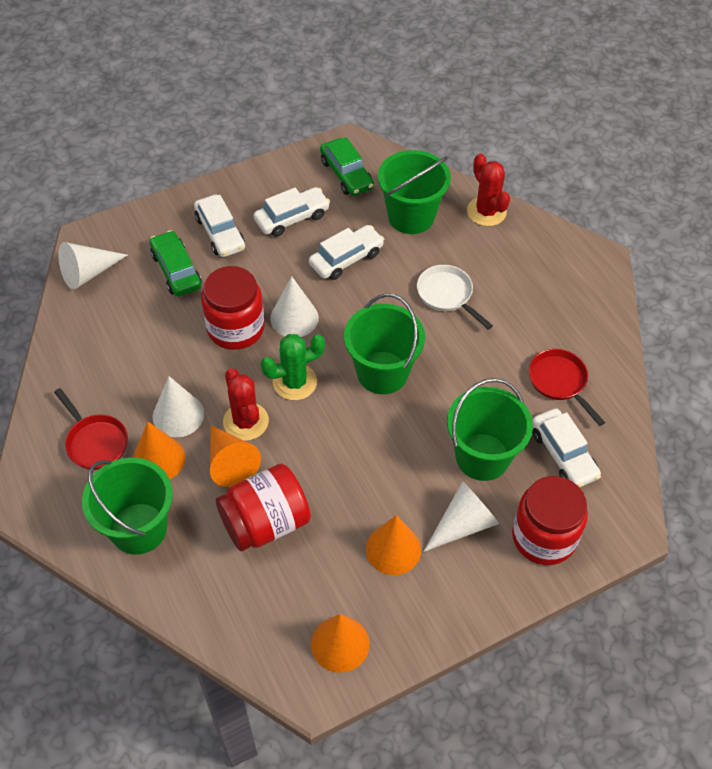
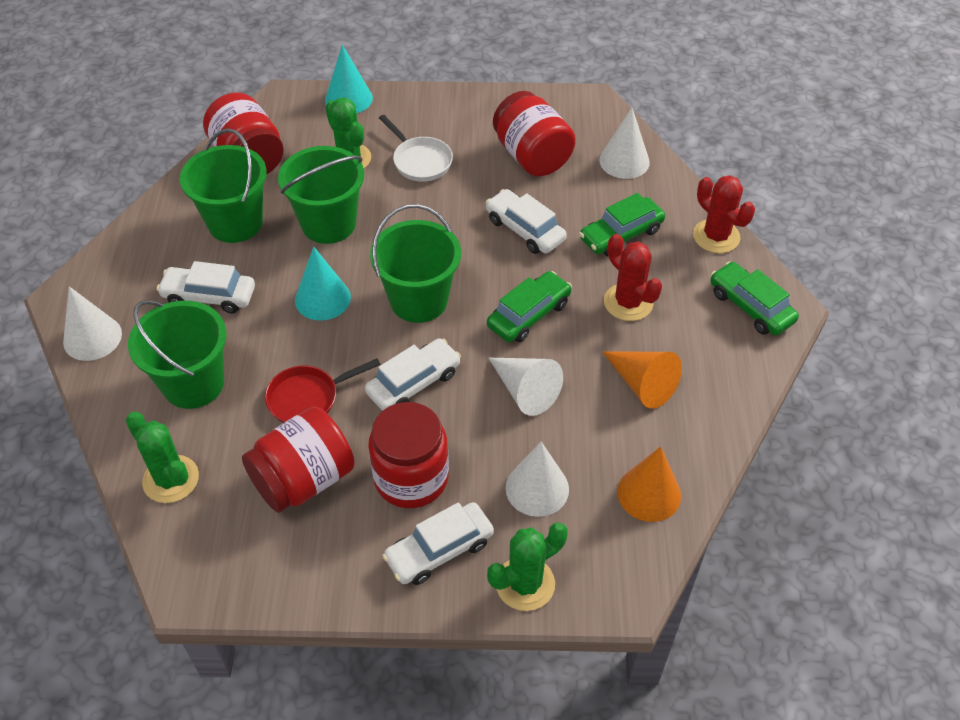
green cactus: [261,334,325,400] = 1 -> [126,412,199,503] [326,98,371,169] [487,522,568,611] = 3
green car: [150,230,202,297] [320,137,374,196] = 2 -> [487,271,572,342] [579,193,665,256] [711,261,799,336] = 3
orange cone: [133,422,185,479] [210,425,261,487] [311,614,370,673] [366,515,421,575] = 4 -> [602,352,682,409] [617,447,681,522] = 2
red jar: [201,266,264,350] [216,464,311,551] [512,476,588,565] = 3 -> [203,92,284,174] [242,407,355,513] [368,402,449,508] [493,91,576,176] = 4
red pan: [54,388,128,470] [529,349,605,426] = 2 -> [265,358,381,423] = 1
turquoise cone: none = 0 -> [295,247,351,320] [325,45,373,114] = 2

